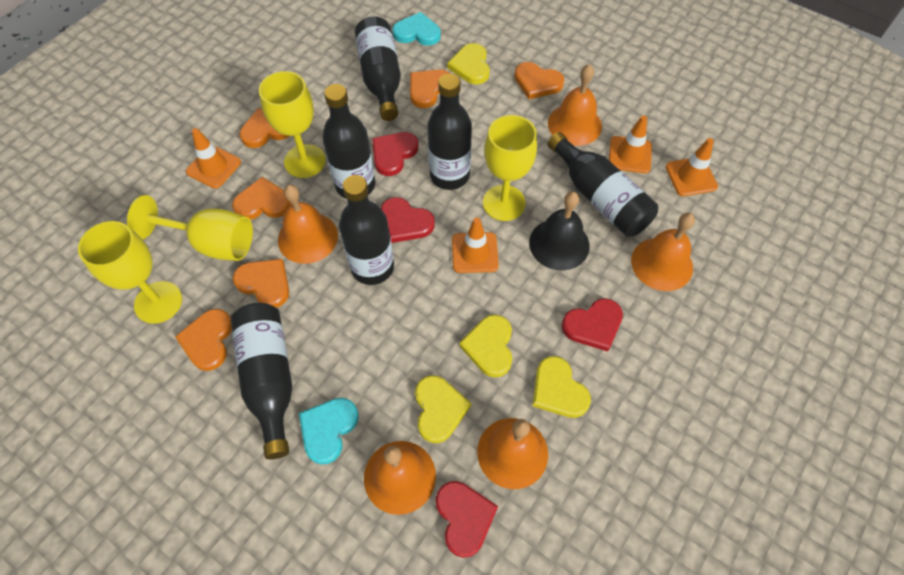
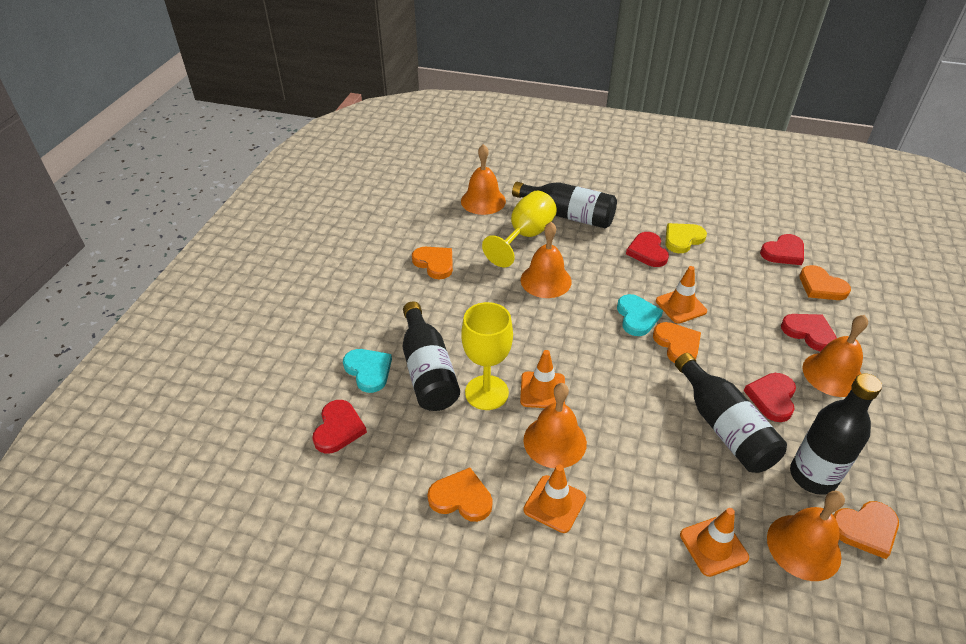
black bell: [529,192,590,270] = 1 -> none = 0
black bottle: [231,303,292,460] [322,84,375,199] [339,175,394,285] [355,16,401,121] [427,73,472,190] [547,132,658,237] = 6 -> [403,302,460,411] [512,182,617,229] [675,353,787,473] [790,373,882,495] = 4
orange heart: [175,309,232,371] [232,177,292,220] [233,259,289,308] [240,108,290,148] [410,69,449,108] [514,62,564,99] = 6 -> [412,247,453,279] [427,468,492,522] [653,322,701,363] [800,265,851,300] [833,501,899,559] = 5
red heart: [372,132,419,176] [381,197,435,243] [436,481,498,558] [562,298,623,351] = 4 -> [312,400,367,454] [626,232,669,267] [744,373,796,422] [760,234,804,265] [781,314,837,351] = 5
yellow goblet: [78,221,182,324] [127,195,253,261] [259,71,326,178] [483,115,537,221] = 4 -> [461,302,513,410] [482,191,557,267] = 2
yellow heart: [415,375,471,443] [447,43,490,84] [459,315,512,377] [533,356,591,418] = 4 -> [665,223,707,253] = 1

